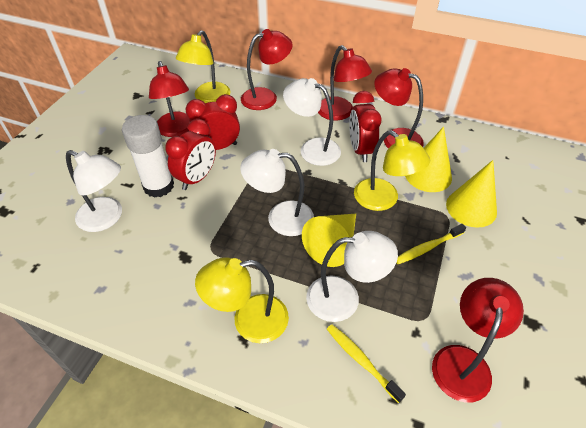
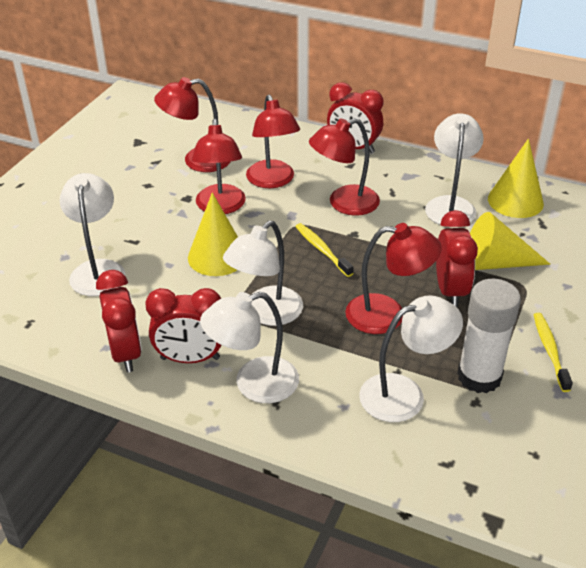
red clock: [165,119,216,190] [186,94,240,150] [349,91,382,162] = 3 -> [96,270,142,373] [145,288,222,363] [327,82,383,153] [436,210,478,307] = 4
white lamp: [66,150,122,232] [240,149,314,236] [283,78,341,166] [306,231,398,322] = 4 -> [60,173,125,296] [200,292,299,403] [223,221,303,326] [359,295,463,422] [425,113,484,225] = 5
yellow lamp: [176,30,231,103] [195,257,289,343] [354,130,430,211] = 3 -> none = 0

